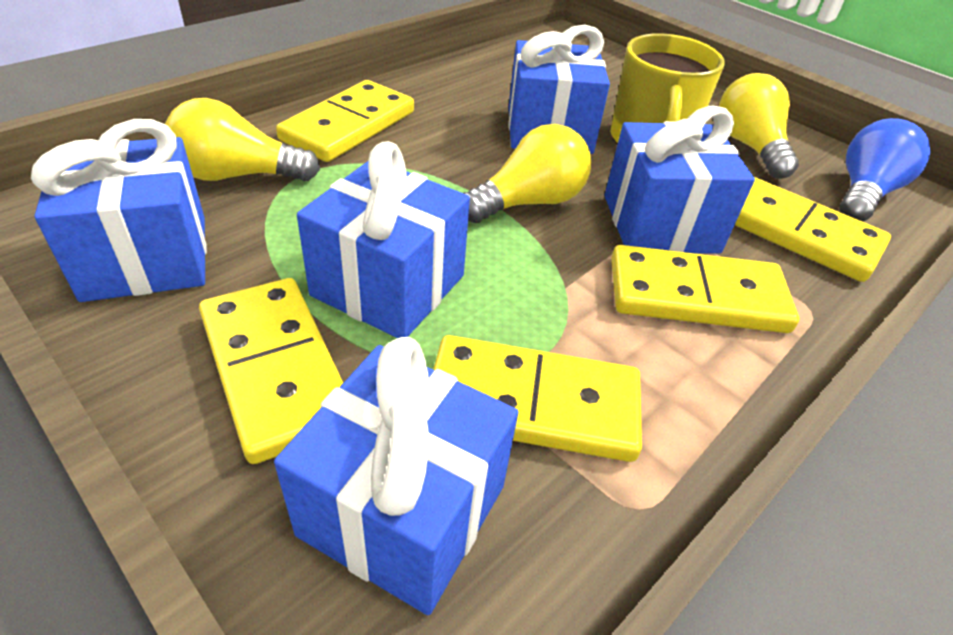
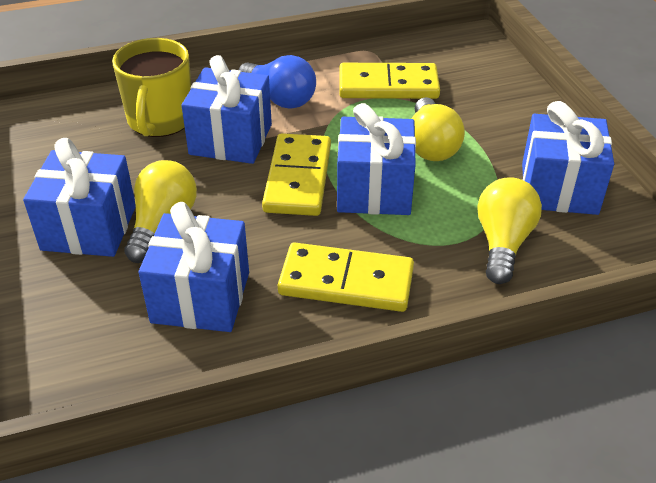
yellow domino: [199,278,343,464] [276,80,414,162] [433,335,642,462] [611,245,799,333] [735,177,891,282] = 5 -> [262,133,331,216] [278,242,414,312] [339,63,440,99] = 3

